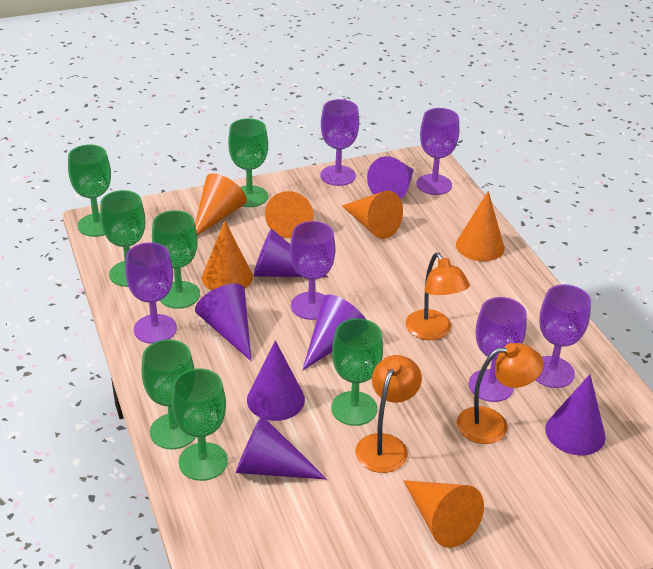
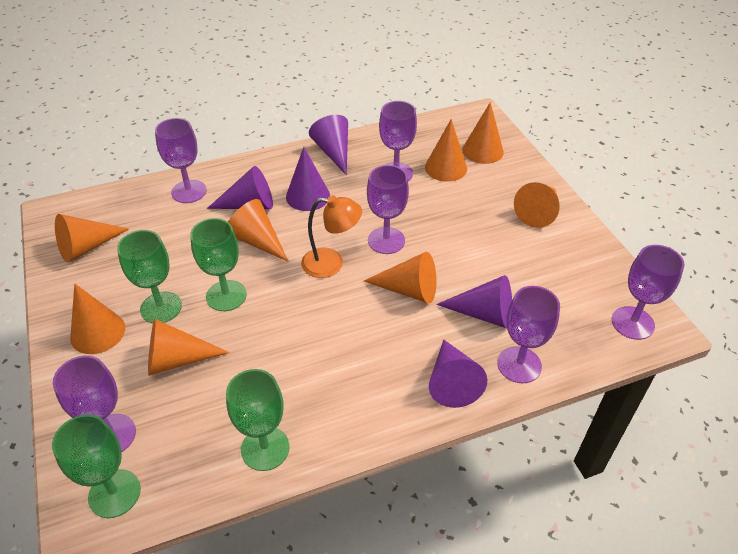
green goblet: [68,145,111,237] [100,190,145,287] [142,339,196,449] [152,210,200,309] [171,368,228,481] [228,118,268,207] [331,318,383,426] = 7 -> [52,414,141,518] [117,230,182,323] [190,218,247,311] [226,369,289,471] = 4
orange cone: [195,173,247,236] [202,221,253,291] [265,191,314,238] [342,191,403,239] [403,480,484,548] [456,191,505,261] = 6 -> [55,214,129,263] [70,284,125,354] [148,319,230,376] [228,199,288,261] [364,252,436,303] [425,119,467,182] [462,102,504,164] [514,182,560,228] = 8
orange lamp: [356,355,422,473] [405,253,470,340] [457,343,544,444] = 3 -> [301,195,362,278] = 1
purple cone: [195,283,252,361] [236,415,327,480] [247,340,305,421] [254,229,328,277] [303,294,366,370] [367,156,414,199] [545,374,606,456] = 7 -> [207,166,273,209] [286,147,330,211] [309,115,348,175] [429,340,487,408] [436,275,512,328] = 5

